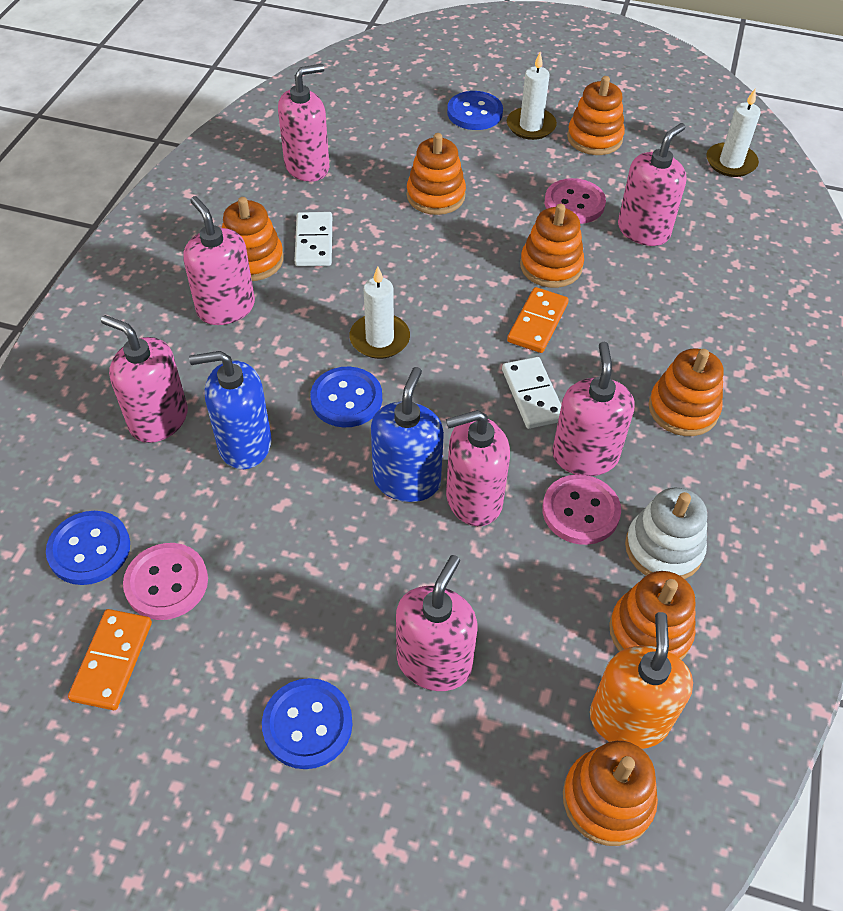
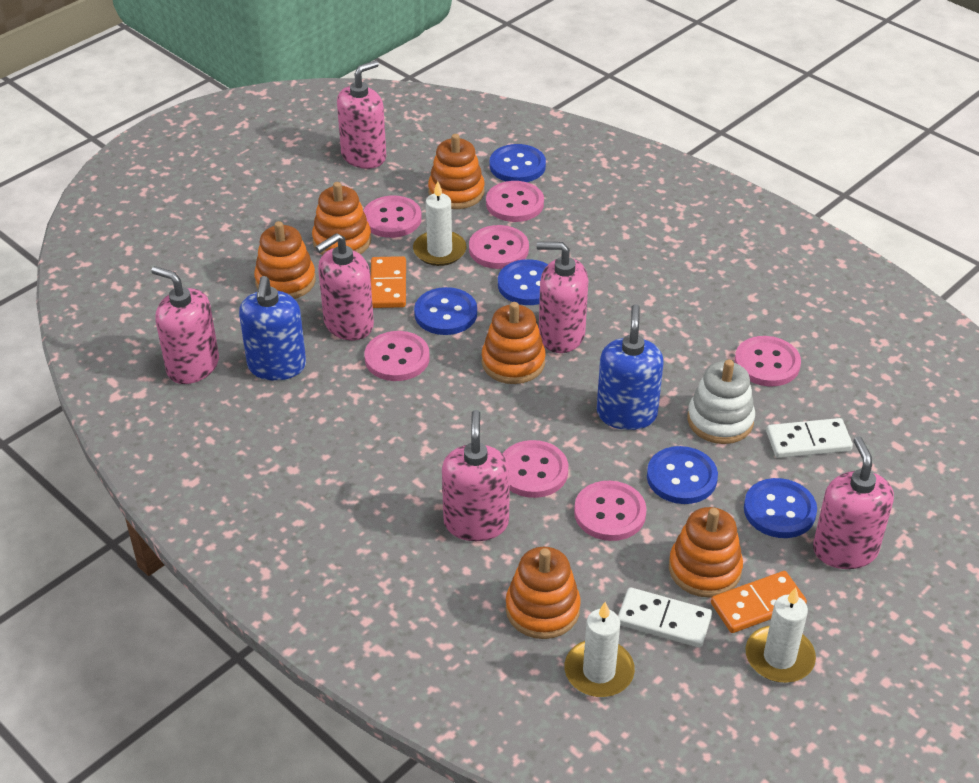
blue button: [46,511,130,585] [262,678,353,769] [311,367,382,427] [447,91,503,130] = 4 -> [414,287,477,335] [490,144,546,182] [498,259,548,305] [647,446,718,504] [744,478,817,538] = 5
orange soap dispenser: [590,612,693,749] = 1 -> none = 0
orange stacking toy: [222,197,284,281] [407,133,466,215] [520,204,584,288] [563,741,658,846] [567,76,625,155] [609,571,696,660] [649,349,724,436] = 7 -> [254,221,316,299] [312,182,371,255] [428,134,485,209] [482,302,545,384] [506,547,581,639] [669,507,743,598] = 6
pink button: [123,543,208,620] [542,474,621,545] [545,178,606,224] = 3 -> [363,196,422,238] [365,331,430,381] [469,225,529,269] [486,181,544,222] [503,440,568,498] [574,481,647,541] [734,336,801,386] = 7
pink soap dispenser: [101,315,188,443] [183,196,255,325] [278,64,329,182] [396,555,477,691] [446,410,510,526] [552,342,634,476] [618,123,687,246] = 7 -> [151,266,219,384] [315,233,374,340] [337,60,386,169] [442,410,510,541] [537,242,588,353] [813,436,894,569] = 6

